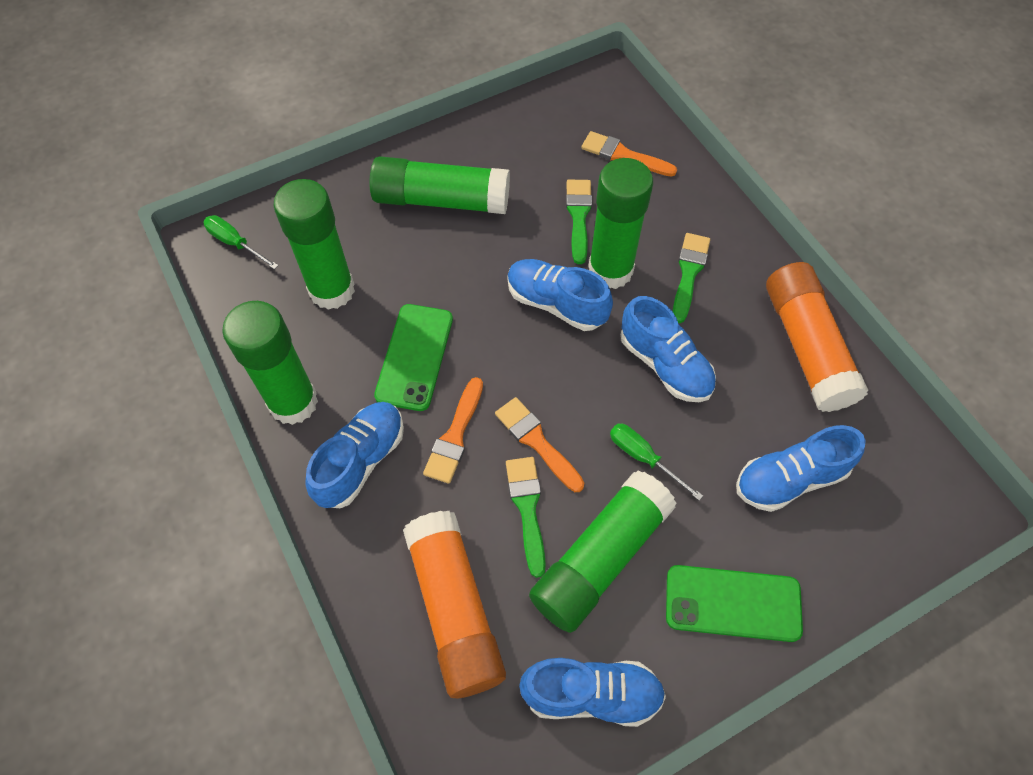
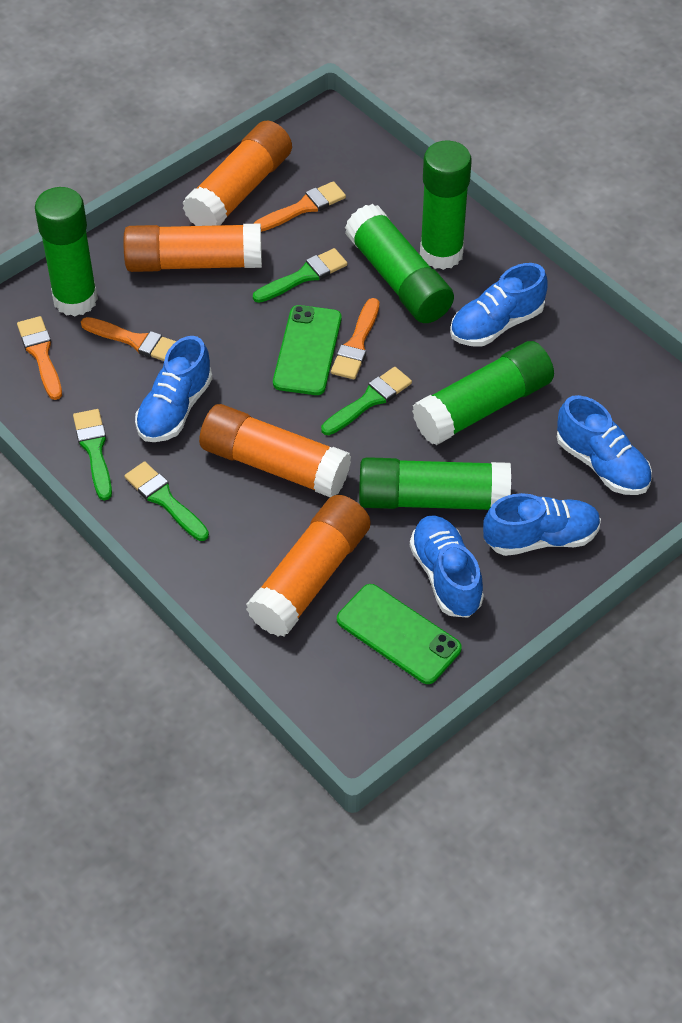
green brush: [506,457,546,578] [566,180,592,264] [672,233,710,323] = 3 -> [73,409,112,500] [125,461,209,541] [253,248,348,303] [321,367,412,435] = 4
green screwdriver: [203,215,279,269] [610,424,703,501] = 2 -> none = 0
orange brush: [423,377,483,484] [495,397,584,492] [581,131,677,177] = 3 -> [17,316,62,400] [81,317,177,361] [253,181,346,232] [331,298,379,379] = 4
orange glue stick: [403,511,506,698] [766,262,868,412] = 2 -> [123,223,262,272] [182,121,292,226] [199,404,351,497] [246,495,371,637] = 4

